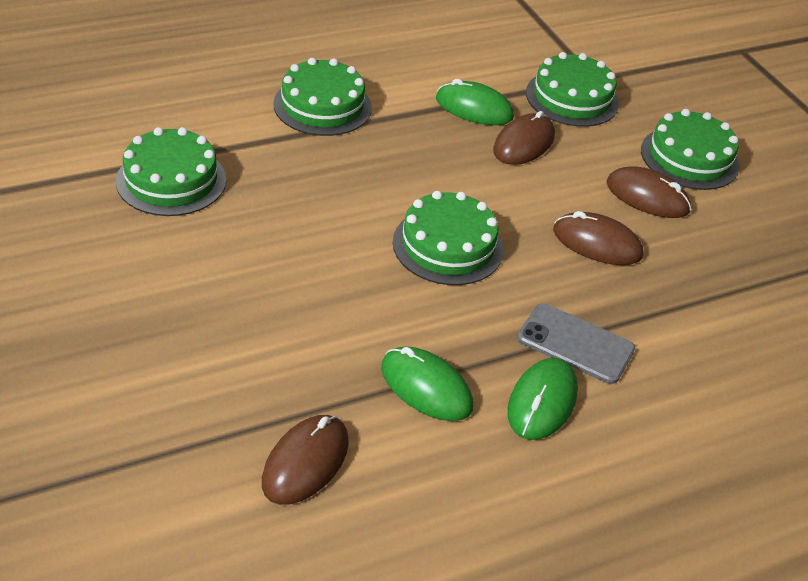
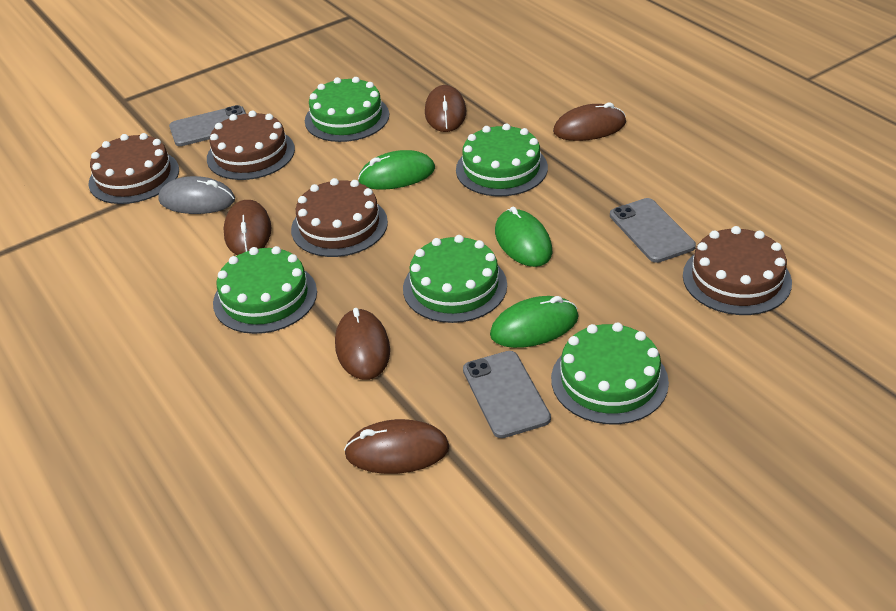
brown cake: none = 0 -> [88,133,179,204] [207,111,295,180] [291,178,388,257] [683,226,792,315] = 4
brown mouse: [262,415,349,505] [493,111,555,165] [553,211,643,265] [606,166,691,218] = 4 -> [223,200,271,255] [335,308,390,380] [344,419,450,474] [425,85,466,132] [553,102,626,141] = 5
grey mouse: none = 0 -> [158,176,235,214] = 1
grey phone: [517,303,635,384] = 1 -> [169,105,246,146] [463,351,551,438] [610,198,696,263] = 3

